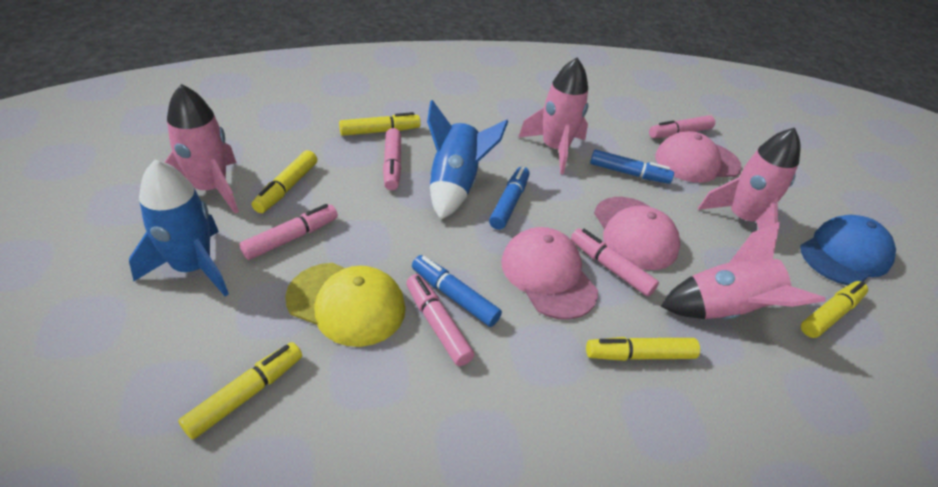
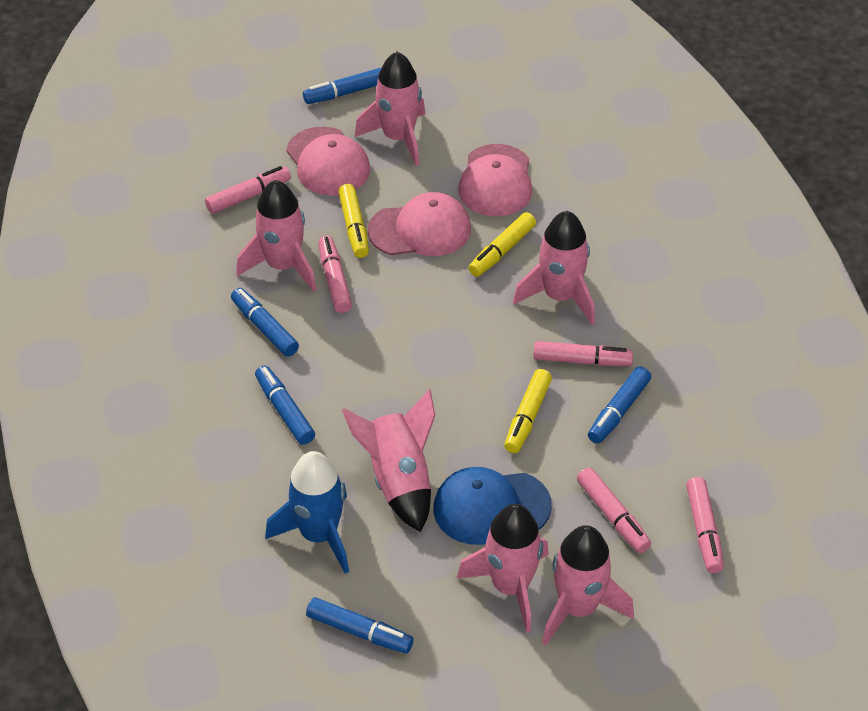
blue marker: [412,255,502,327] [489,166,530,230] [590,149,674,184] = 3 -> [231,288,299,356] [255,366,315,445] [303,68,381,104] [306,597,413,653] [588,366,651,444] = 5
blue rocket: [129,160,229,296] [427,100,508,220] = 2 -> [265,451,349,574] = 1
pink rocket: [165,84,239,214] [519,58,588,174] [661,222,825,319] [698,128,801,230] = 4 -> [236,180,317,292] [342,389,435,532] [354,52,426,166] [457,504,549,633] [513,211,595,325] [542,525,634,646] = 6
yellow cap: [285,263,405,347] = 1 -> none = 0
yellow marker: [178,342,302,440] [252,150,317,213] [339,112,421,136] [586,337,700,361] [801,281,868,338] = 5 -> [338,184,369,258] [468,212,536,277] [504,369,552,453] = 3

